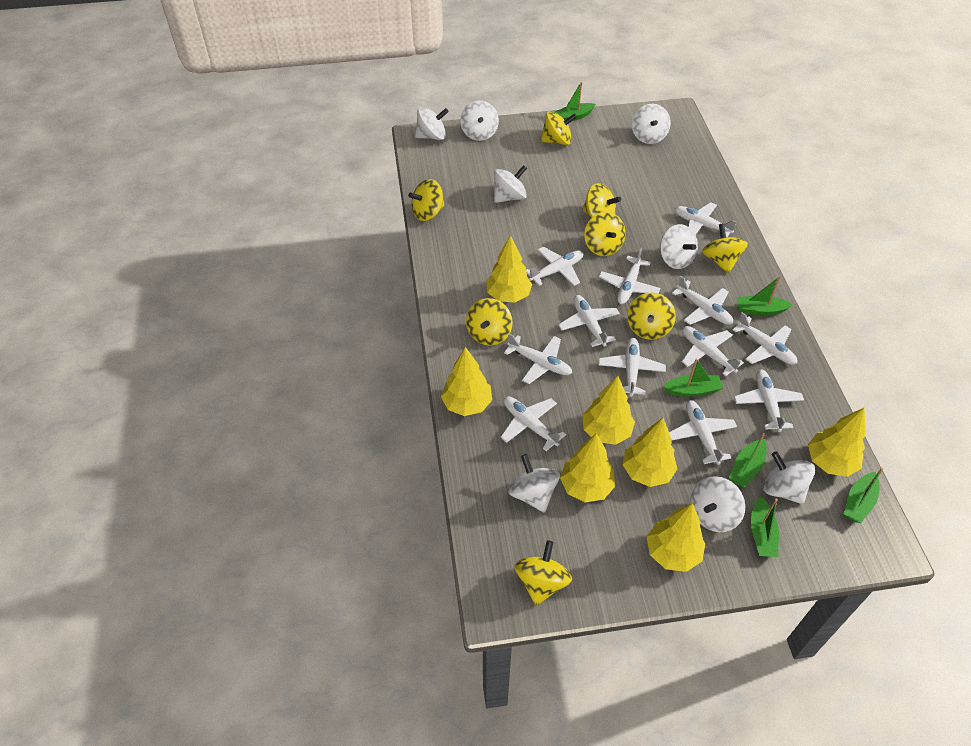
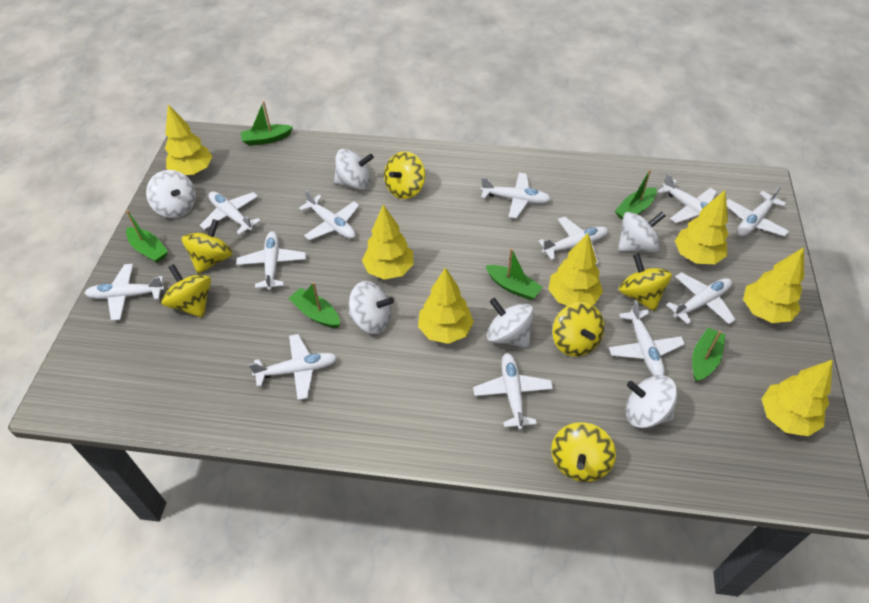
white spinning top: [415,107,449,140] [460,101,499,141] [494,165,527,203] [508,454,560,513] [632,104,671,144] [660,224,698,269] [690,476,745,532] [762,451,815,504] = 8 -> [146,170,196,218] [334,149,374,190] [349,281,394,334] [487,298,534,348] [618,212,666,252] [626,375,677,428] = 6
yellow spinning top: [408,179,445,221] [466,298,513,346] [514,540,572,606] [540,111,577,145] [582,183,621,218] [584,212,626,256] [627,292,676,340] [702,223,748,273] = 8 -> [161,264,211,318] [182,219,233,274] [384,151,425,199] [551,422,616,482] [552,302,604,357] [619,254,672,311] = 6

